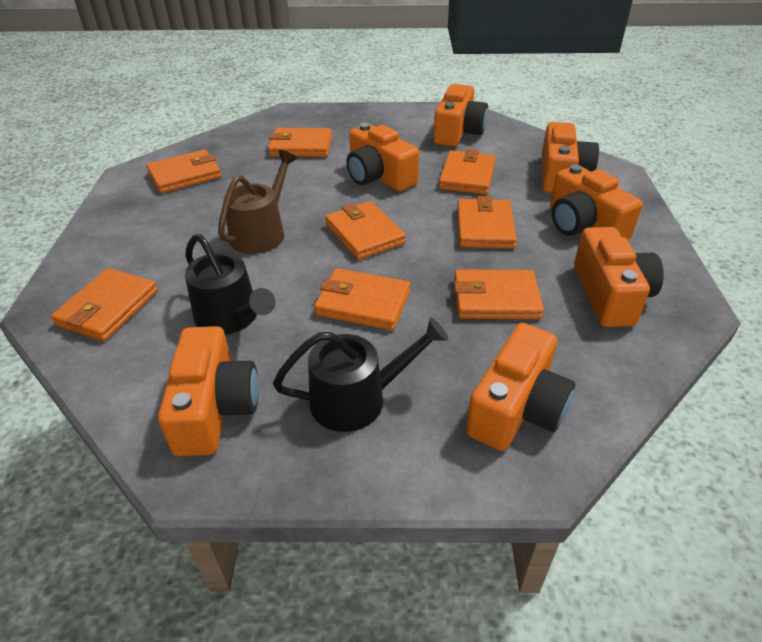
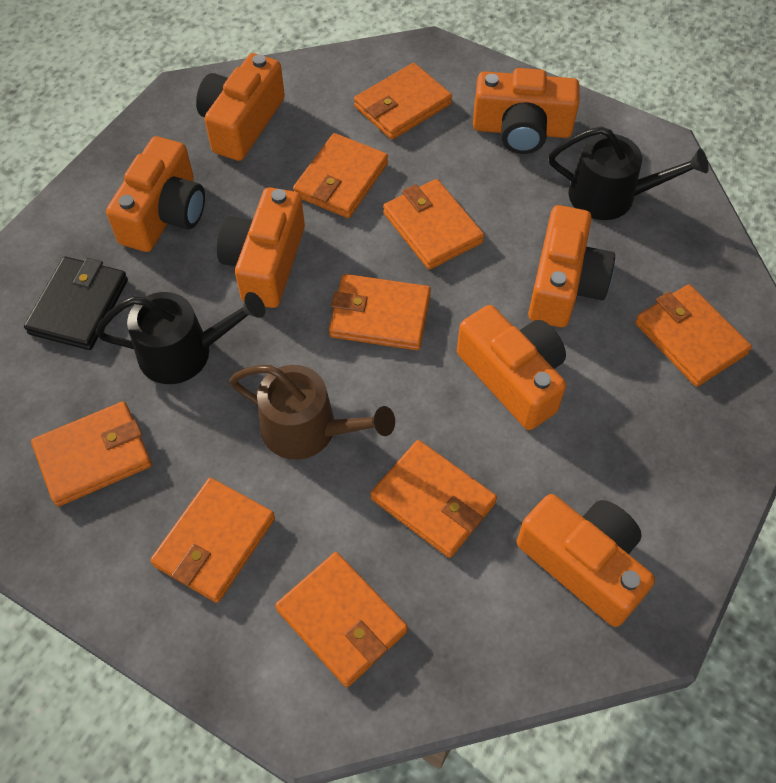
black wallet: none = 0 -> [24,257,128,350] = 1
orange wallet: [51,268,158,341] [146,149,222,193] [268,128,332,157] [314,268,410,330] [325,201,406,260] [439,149,496,195] [454,269,544,319] [457,196,517,249] = 8 -> [31,401,152,507] [150,478,275,603] [275,552,408,687] [293,133,388,218] [329,274,431,350] [354,63,452,140] [371,440,497,558] [383,179,484,270] [635,284,752,387] = 9

